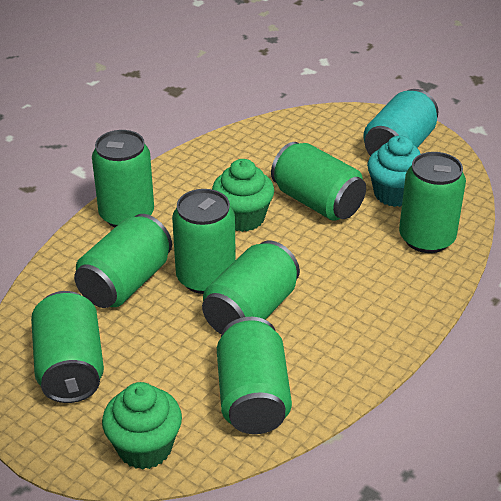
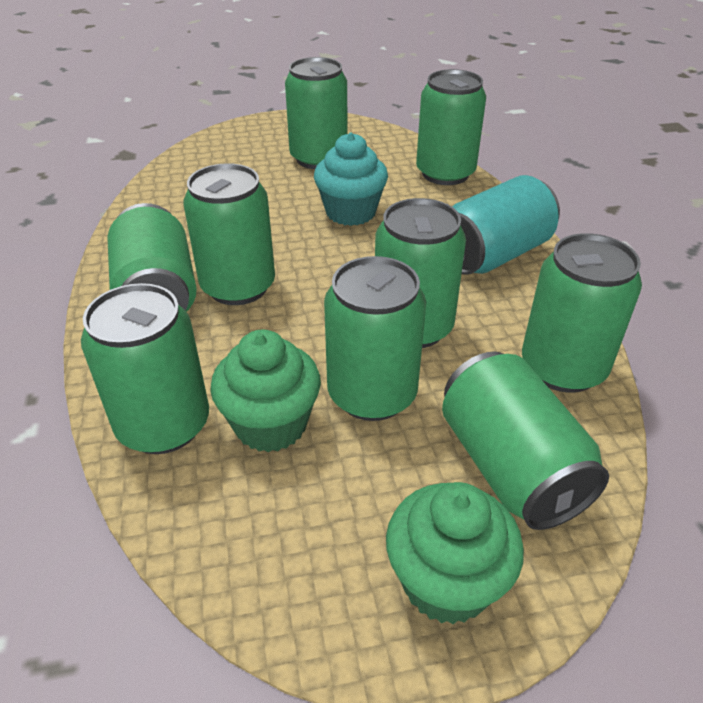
green can: [31,291,104,403] [74,214,172,308] [92,130,154,227] [172,189,236,294] [202,241,300,334] [217,317,292,434] [271,142,366,221] [399,152,466,253] = 8 -> [81,283,209,454] [108,203,197,312] [183,163,275,305] [285,57,347,169] [324,256,426,421] [375,198,466,348] [416,69,486,185] [442,351,609,530] [522,233,642,393] = 9

